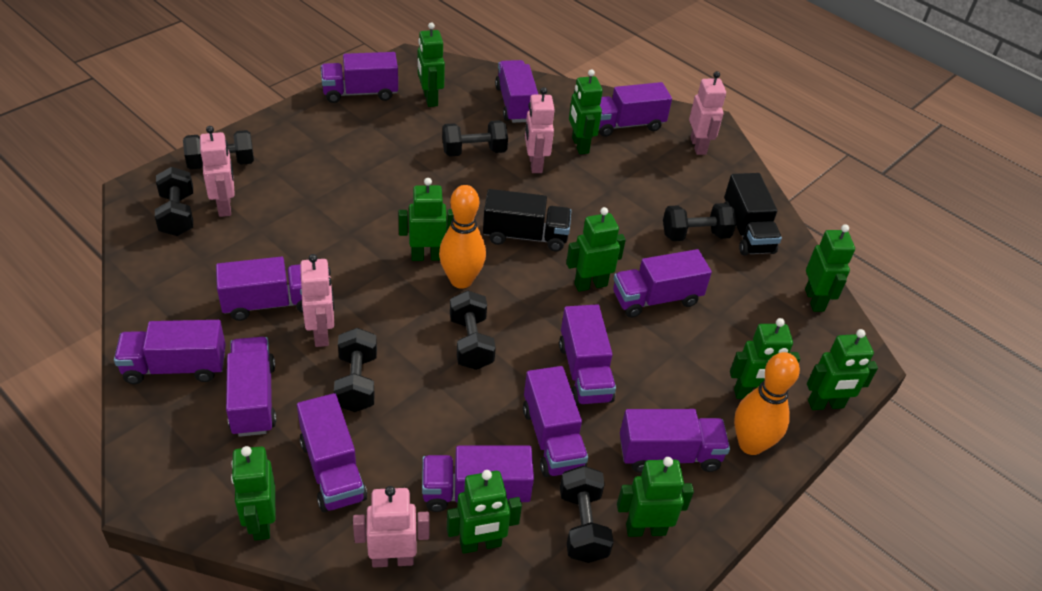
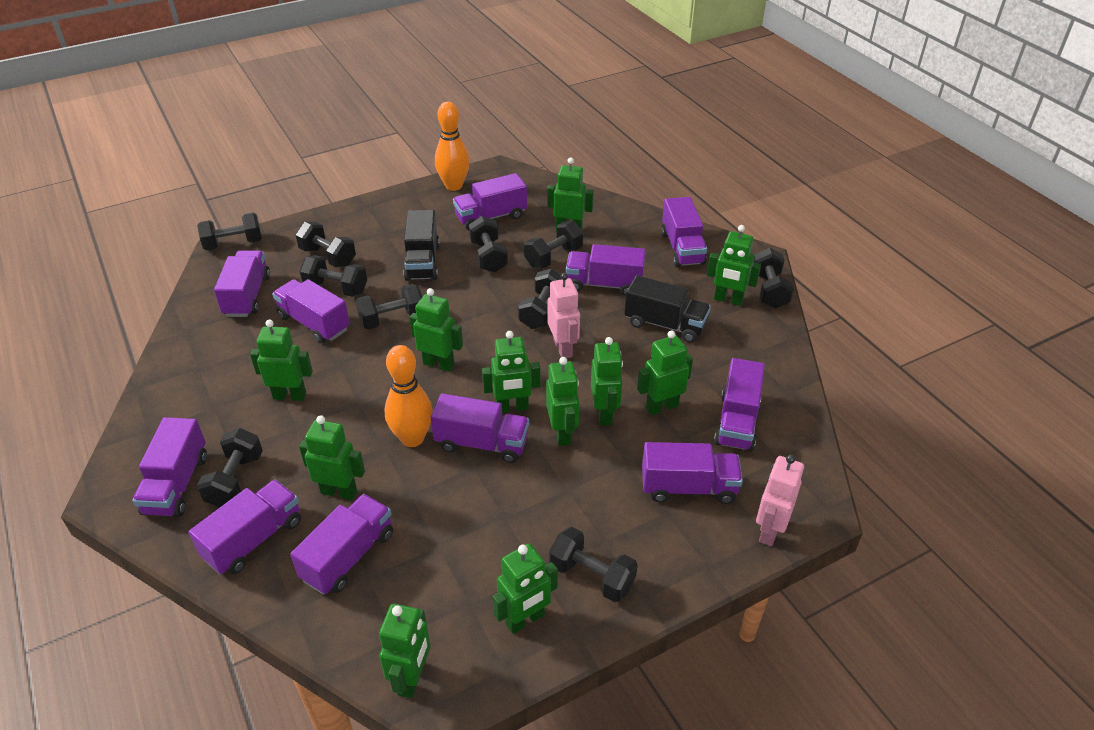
black dumbbell: [155,167,193,236] [183,130,254,169] [334,328,377,412] [442,120,508,157] [450,291,496,370] [560,466,613,563] [663,203,736,241] = 7 -> [197,213,262,251] [197,428,263,508] [296,222,356,267] [299,255,367,297] [356,284,422,329] [469,216,508,273] [518,269,562,329] [524,221,583,268] [549,527,638,602] [753,248,794,309] = 10
green robot: [231,446,275,541] [398,178,453,261] [418,22,445,107] [447,470,522,554] [566,207,626,292] [569,69,603,154] [617,457,694,537] [730,318,800,399] [805,224,855,312] [807,329,878,410] = 10 -> [250,320,313,401] [299,415,365,500] [379,603,431,698] [409,288,463,372] [482,331,540,413] [493,543,558,634] [546,357,579,446] [547,157,594,231] [591,337,623,426] [637,330,693,415] [707,225,761,306] = 11
pink robot: [200,126,235,217] [300,254,334,347] [353,486,430,568] [525,87,555,173] [689,71,726,155] = 5 -> [547,273,580,358] [756,455,804,546] = 2
purple truck: [114,320,226,384] [216,257,303,321] [226,337,276,437] [297,393,367,512] [321,52,398,103] [422,445,534,512] [495,60,539,123] [523,366,588,477] [559,304,616,405] [599,82,672,137] [613,249,712,318] [620,409,730,473] = 12 -> [132,417,207,517] [188,480,301,575] [214,250,270,317] [272,279,350,343] [290,494,393,595] [431,393,529,463] [453,173,527,230] [566,244,646,296] [642,442,743,504] [661,197,707,267] [714,358,765,452] = 11

